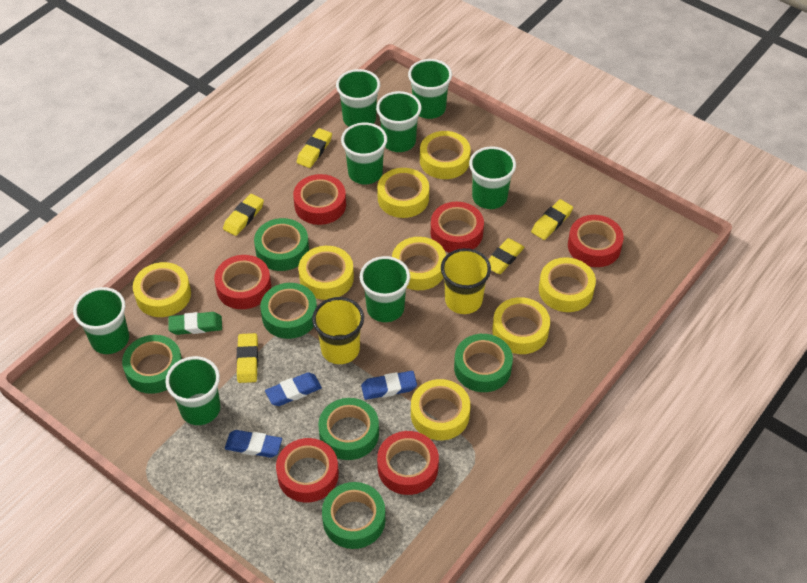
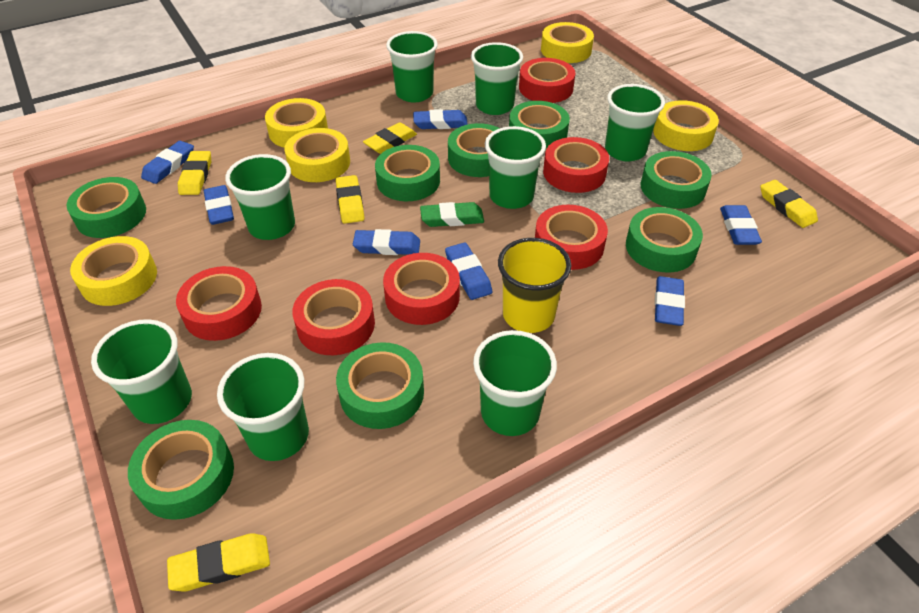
blue eraser: [225,430,282,458] [265,372,322,406] [361,371,417,400] = 3 -> [141,141,194,184] [204,185,234,225] [353,229,420,255] [413,109,468,129] [445,242,492,300] [655,276,685,326] [720,205,762,245] = 7
green tape: [122,335,182,394] [254,218,309,271] [260,283,317,339] [318,398,379,460] [322,482,385,549] [454,334,513,392] = 6 -> [67,177,146,238] [128,420,234,520] [336,342,424,429] [375,145,440,201] [448,123,500,177] [509,101,570,151] [626,207,703,272] [641,151,712,209] = 8
yellow cup: [312,297,364,364] [441,248,491,314] = 2 -> [498,238,571,333] = 1
yellow tape: [133,262,191,317] [298,246,354,300] [377,168,429,218] [392,237,446,290] [411,379,470,440] [420,131,471,179] [492,297,550,354] [539,257,596,312] = 8 -> [70,236,157,306] [265,98,328,148] [284,128,350,182] [541,22,594,63] [653,100,719,151] = 5

